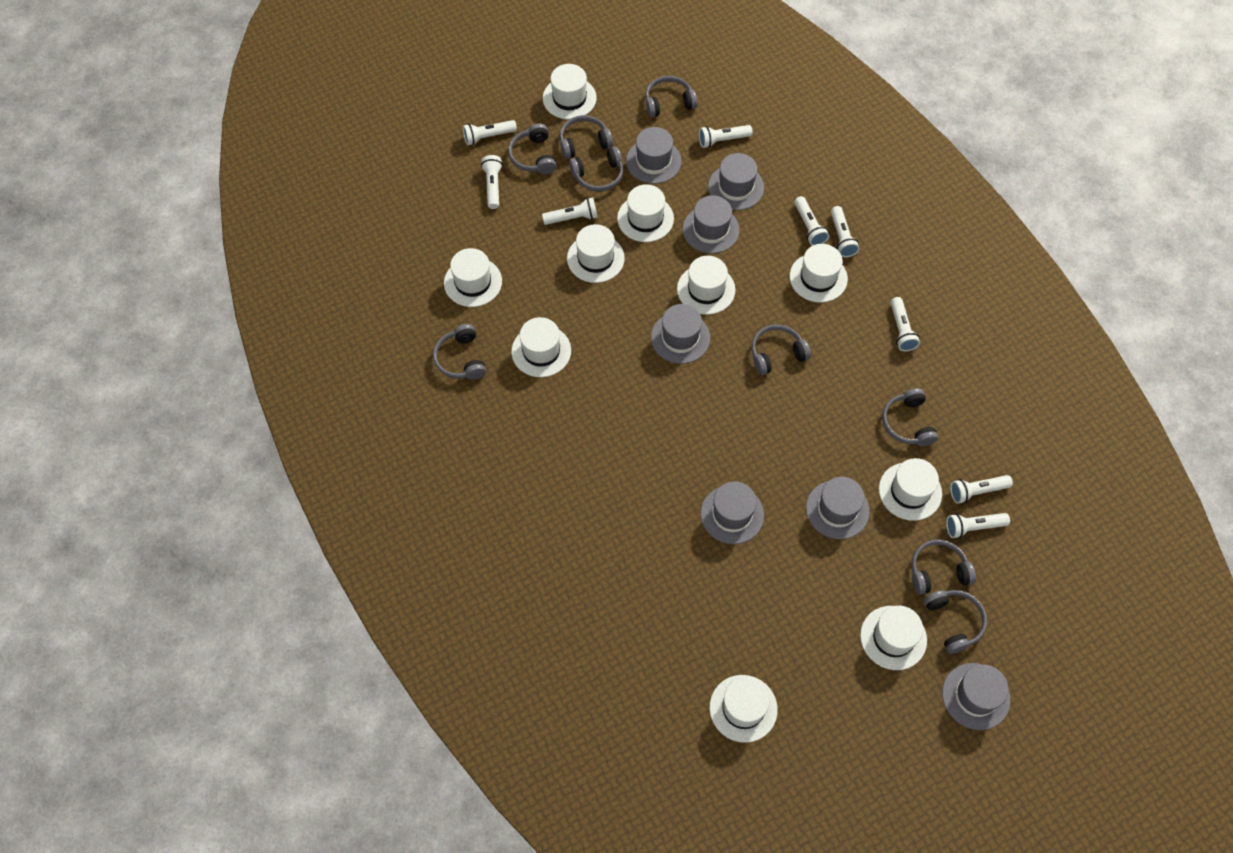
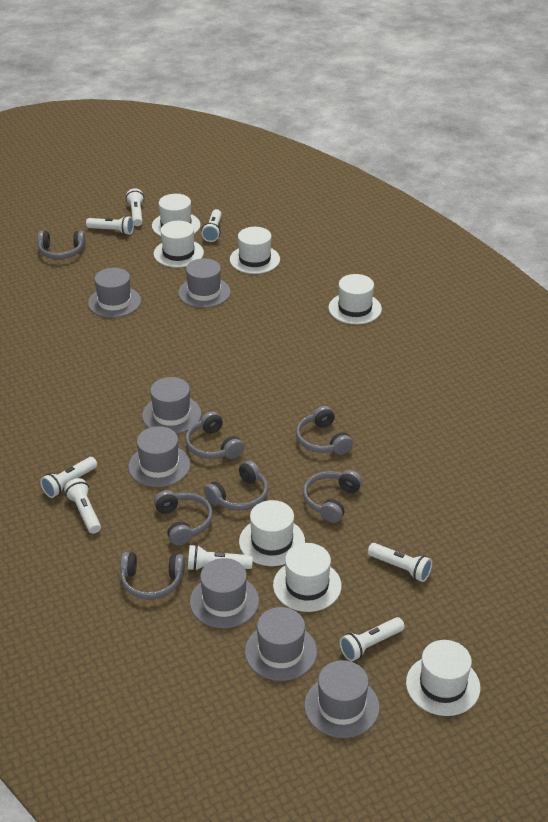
grey headphones: [433,324,486,380] [508,123,556,174] [560,115,613,159] [569,147,623,192] [645,76,698,117] [751,325,811,375] [882,388,938,446] [911,540,976,595] [924,590,987,654] = 9 -> [38,231,86,259] [120,552,185,600] [154,490,213,545] [185,411,244,459] [204,461,268,511] [296,406,353,455] [303,470,362,523] = 7
white flashlight: [463,120,517,145] [481,155,503,209] [542,198,598,225] [699,125,753,148] [794,196,829,246] [831,206,860,257] [891,297,920,351] [946,513,1010,538] [950,475,1013,504] = 9 -> [40,457,97,498] [64,478,101,534] [86,216,134,235] [126,188,144,226] [188,545,253,571] [201,209,222,242] [339,617,405,661] [368,543,432,582] = 8
white hat: [444,248,502,307] [511,317,571,377] [543,64,597,120] [567,224,625,283] [617,184,674,242] [677,256,735,315] [710,675,778,743] [790,244,848,303] [860,606,927,670] [879,458,942,521] = 10 -> [152,194,201,236] [154,221,204,268] [230,227,280,274] [239,500,305,566] [273,543,342,612] [328,274,382,324] [406,640,480,716] = 7

